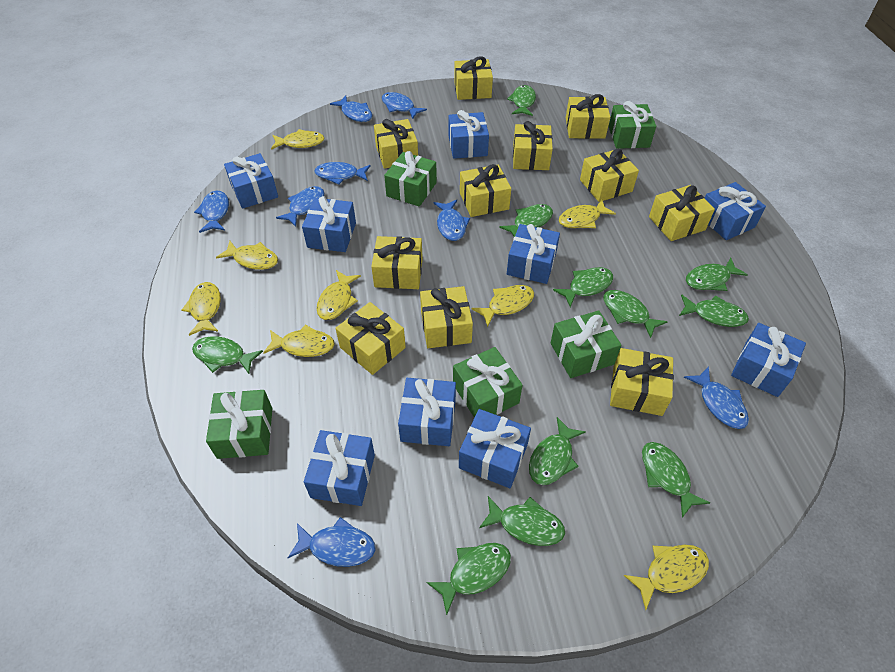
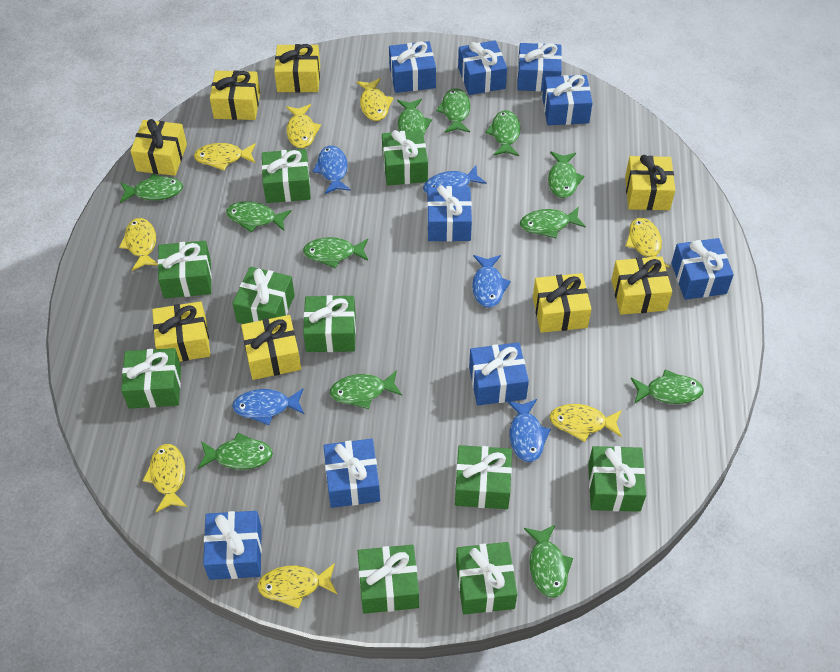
blue fish: [194,191,229,233] [276,186,324,227] [288,517,376,567] [314,162,370,185] [330,96,373,122] [382,92,427,119] [434,200,470,241] [684,366,749,429] = 8 -> [232,388,305,425] [312,146,351,194] [423,166,487,194] [472,255,511,308] [507,399,551,462] = 5
green fish: [192,336,263,374] [426,543,511,615] [479,496,565,546] [499,204,553,237] [507,85,536,116] [529,417,585,485] [553,267,613,307] [603,290,667,338] [642,442,710,518] [679,295,749,327] [686,257,748,291] = 11 -> [120,174,183,203] [198,432,273,470] [226,201,291,232] [303,237,368,268] [329,370,402,409] [397,99,432,135] [436,88,470,133] [485,110,520,156] [520,206,586,239] [524,524,573,598] [548,151,584,198] [631,369,704,404] = 12
green gift: [206,390,272,459] [384,151,437,207] [453,347,523,418] [551,311,622,378] [609,101,656,149] = 5 -> [121,348,181,408] [158,241,212,298] [232,267,295,324] [262,149,311,203] [303,295,356,352] [358,545,419,614] [382,130,428,186] [455,445,512,509] [456,542,517,614] [588,446,646,512] = 10
yellow gift: [336,302,406,375] [371,236,423,289] [374,119,418,169] [420,286,473,348] [454,56,493,100] [460,164,511,217] [513,121,553,170] [566,94,610,139] [580,149,639,202] [610,348,674,416] [649,185,715,241] = 11 -> [130,119,187,176] [152,301,210,361] [210,70,260,120] [241,315,301,380] [274,44,320,93] [533,273,591,333] [611,256,672,315] [625,155,675,210] = 8

